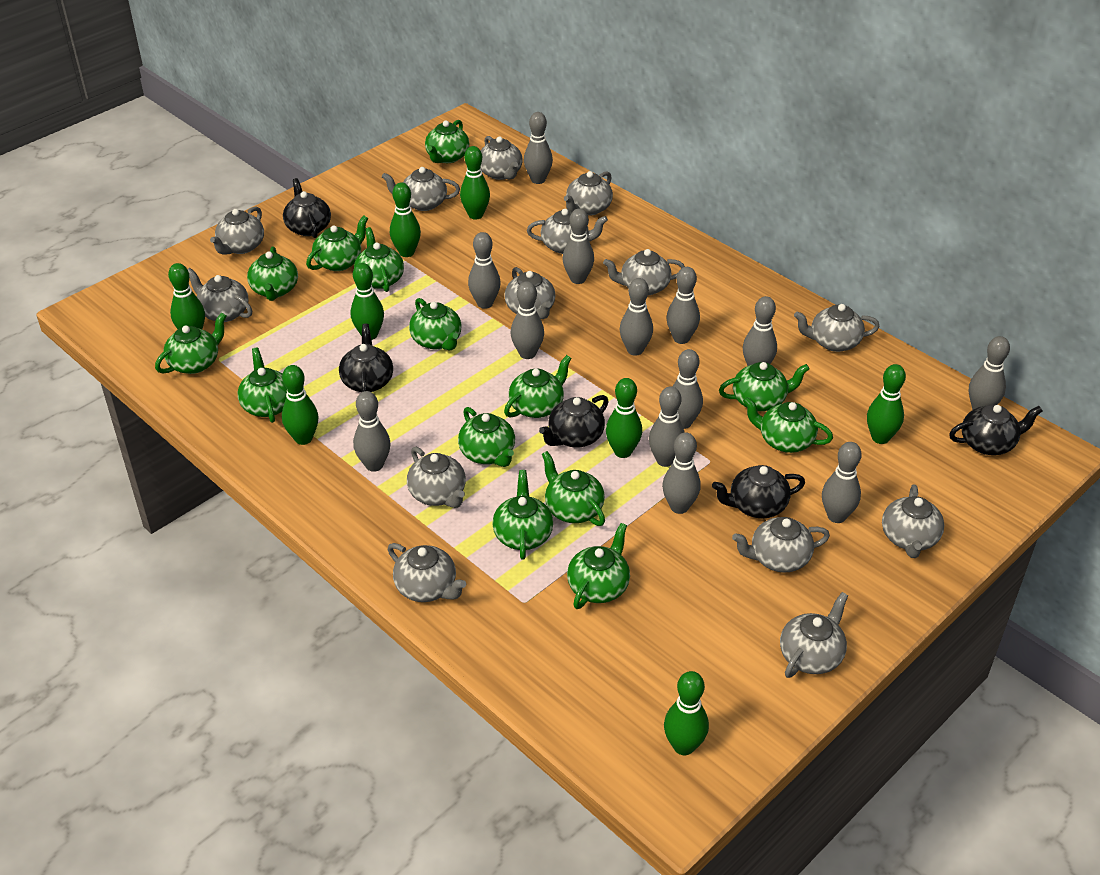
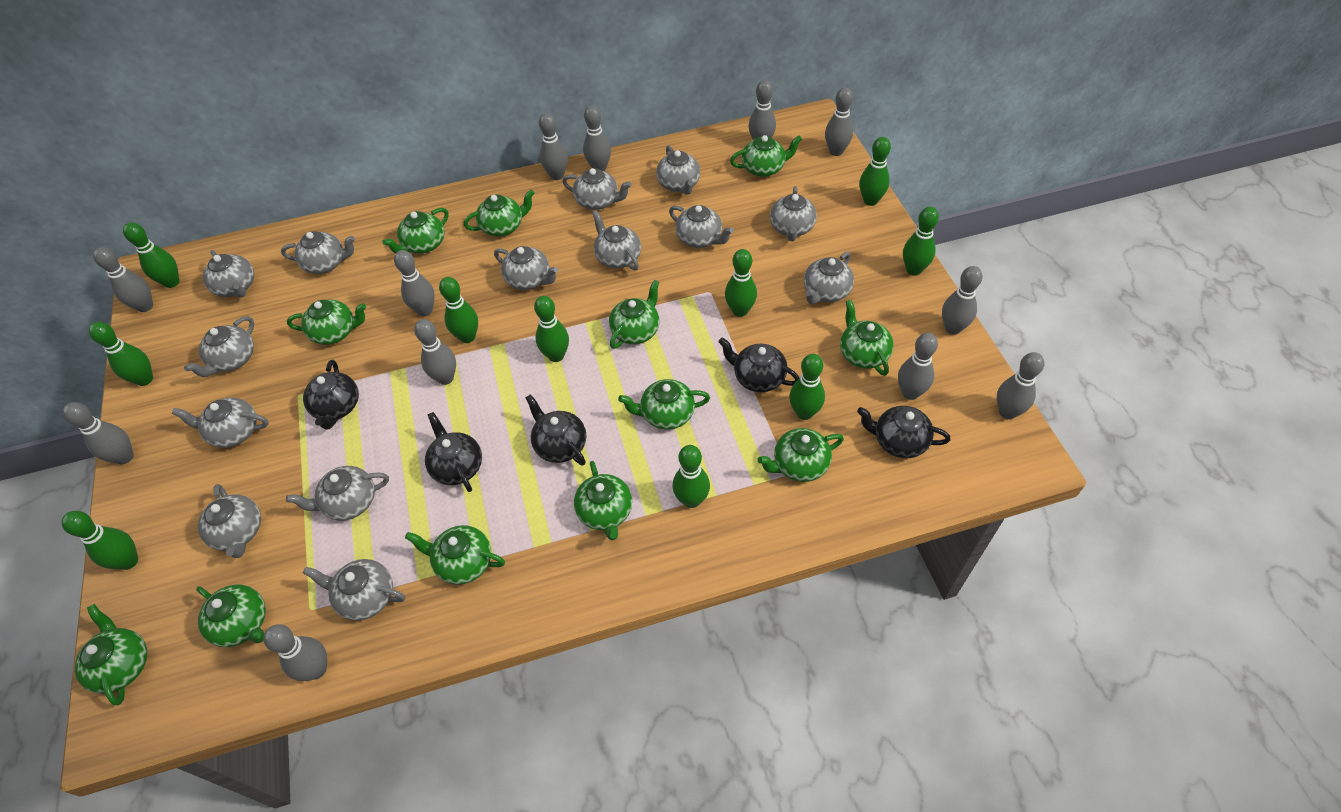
green bowling pin: [168,263,205,329] [282,365,319,445] [351,263,384,340] [390,182,421,257] [460,146,490,220] [606,378,642,458] [664,671,709,755] [867,364,906,444] = 8 -> [62,511,138,570] [89,322,153,386] [123,222,180,288] [439,277,478,343] [534,296,569,362] [672,445,710,508] [725,249,757,317] [789,354,825,420] [859,137,891,206] [903,207,939,276] = 10
green teapot: [155,313,226,374] [238,347,287,423] [247,246,298,301] [306,216,368,271] [354,227,404,292] [409,298,462,350] [425,120,469,163] [458,407,515,467] [492,470,553,560] [504,355,572,418] [542,451,605,526] [567,523,630,609] [719,362,810,411] [743,397,833,453] = 14 -> [75,604,147,705] [196,585,266,647] [287,300,366,345] [382,208,449,254] [405,525,505,585] [464,189,535,237] [574,461,632,540] [609,280,659,349] [618,379,710,430] [730,135,802,177] [757,428,844,482] [840,300,894,376] = 12
grey bowling pin: [353,391,391,472] [468,232,501,309] [511,281,544,359] [524,112,553,184] [563,208,594,284] [619,278,653,356] [649,386,685,467] [662,432,701,514] [667,267,700,344] [672,349,703,429] [743,296,777,366] [822,442,862,523] [969,336,1010,410] = 13 -> [63,402,134,465] [93,247,153,312] [263,624,327,681] [394,250,435,316] [414,319,456,385] [539,113,568,180] [583,105,611,171] [749,80,776,140] [825,87,853,156] [898,333,938,400] [942,266,982,335] [997,352,1044,419] = 12

